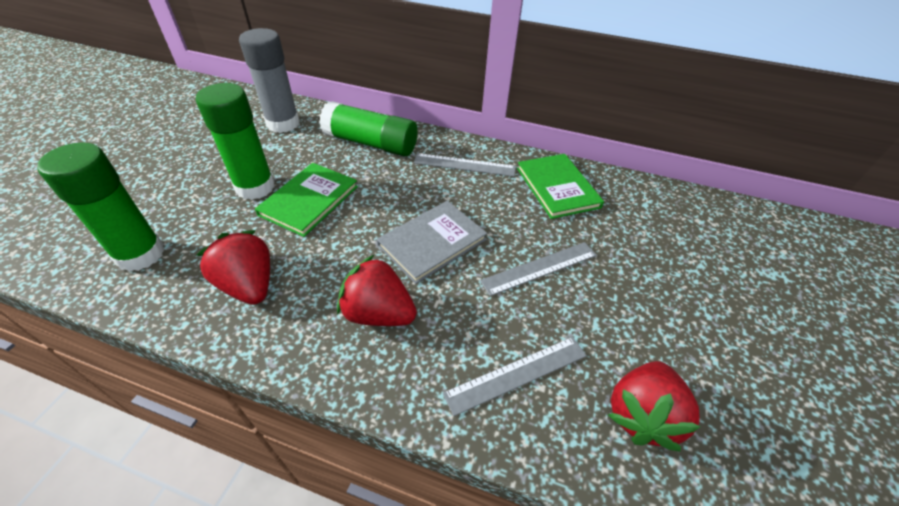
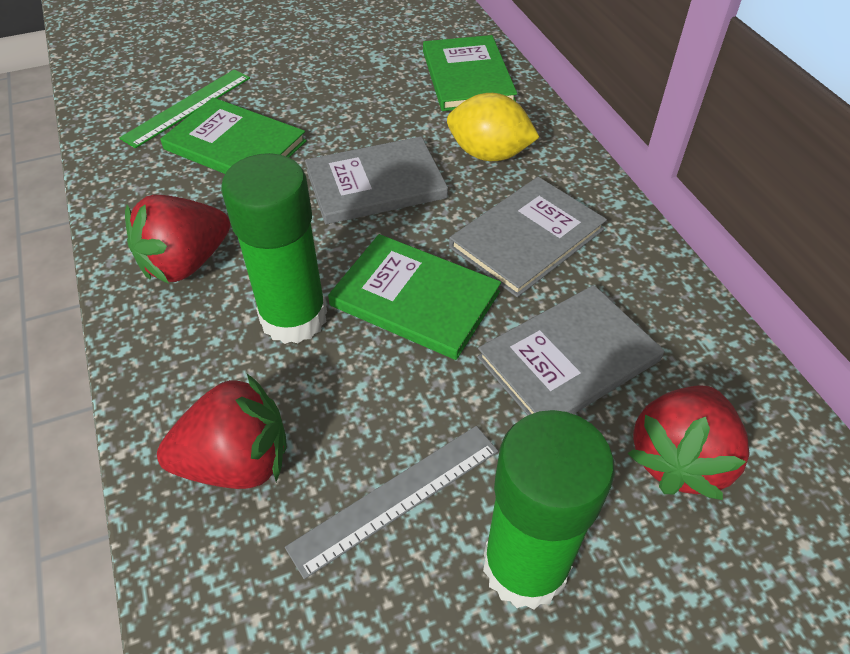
green book: [255,163,358,237] [517,154,604,219] = 2 -> [160,97,307,174] [328,234,501,360] [423,35,517,111] = 3
green glue stick: [37,142,165,272] [196,83,275,200] [319,101,418,157] = 3 -> [221,153,327,344] [483,410,615,610] = 2
green ruler: none = 0 -> [119,69,250,148] = 1
grey book: [377,201,487,284] = 1 -> [305,136,448,224] [449,177,607,297] [477,285,664,415] = 3
grey glue stick: [239,28,300,133] = 1 -> none = 0
grey ruler: [414,153,516,177] [443,337,587,416] [480,242,597,296] = 3 -> [285,426,498,579] = 1
yellow lemon: none = 0 -> [447,93,540,161] = 1

